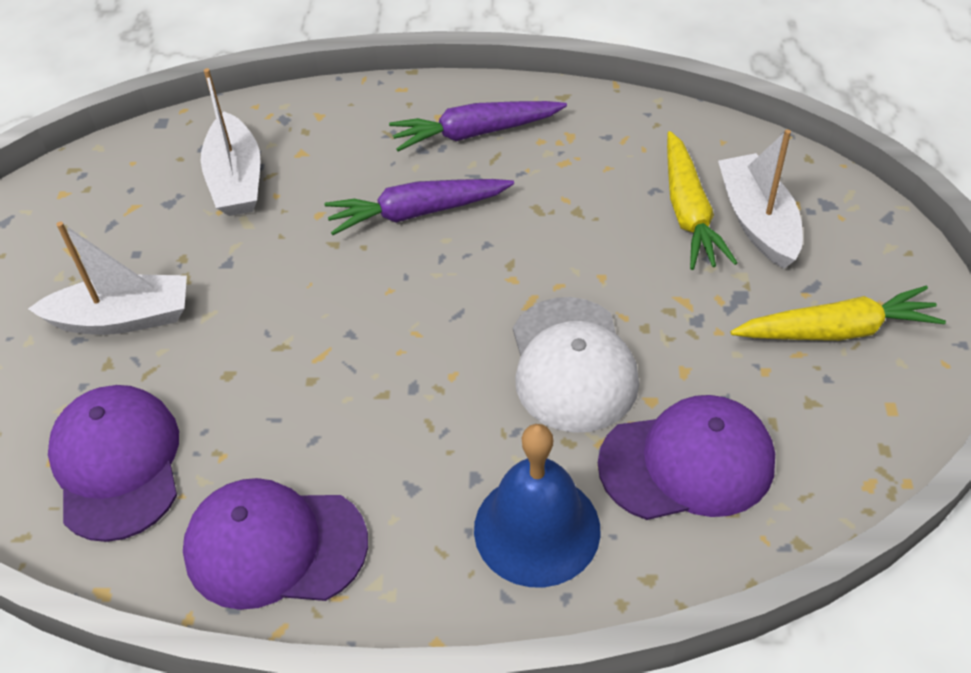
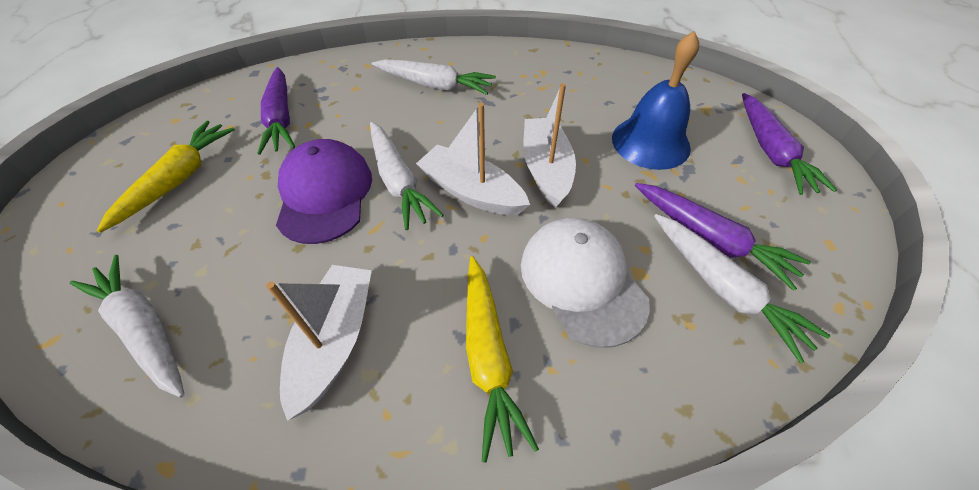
purple cap: [48,385,179,542] [183,478,368,610] [598,395,775,520] = 3 -> [276,139,372,244] = 1
purple carrot: [325,179,514,235] [389,101,567,151] = 2 -> [257,67,295,155] [635,183,811,291] [742,93,837,195] = 3
white carrot: none = 0 -> [70,255,185,398] [370,122,444,230] [371,59,496,95] [654,214,831,363] = 4

